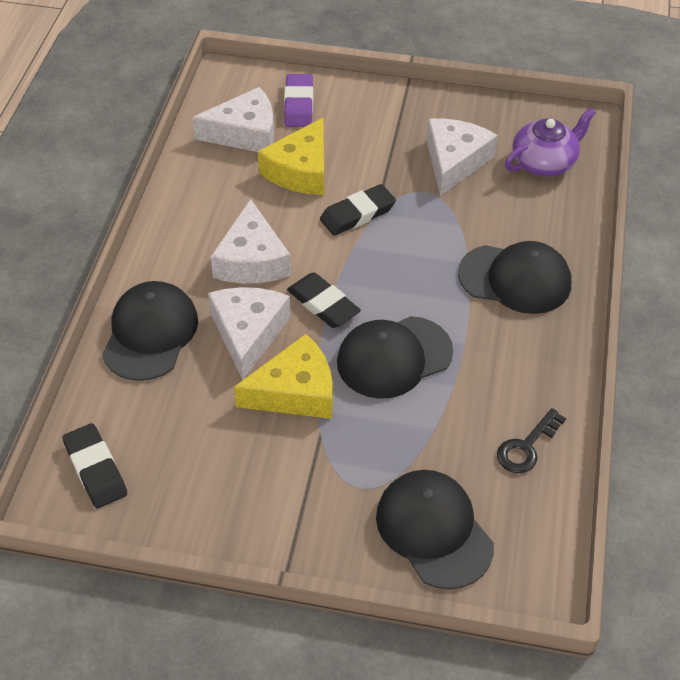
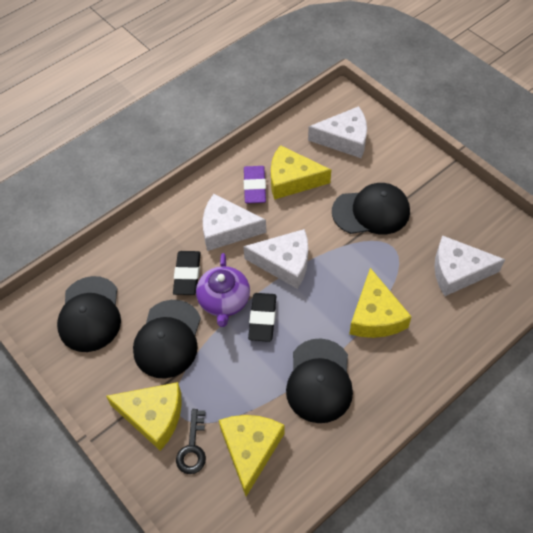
black eraser: [62,423,127,508] [287,272,361,328] [320,184,396,236] = 3 -> [173,251,201,295] [248,293,276,342] = 2
yellow cheese: [234,334,333,419] [258,118,324,195] = 2 -> [106,382,182,451] [219,415,284,496] [271,145,331,200] [349,268,412,338] = 4

